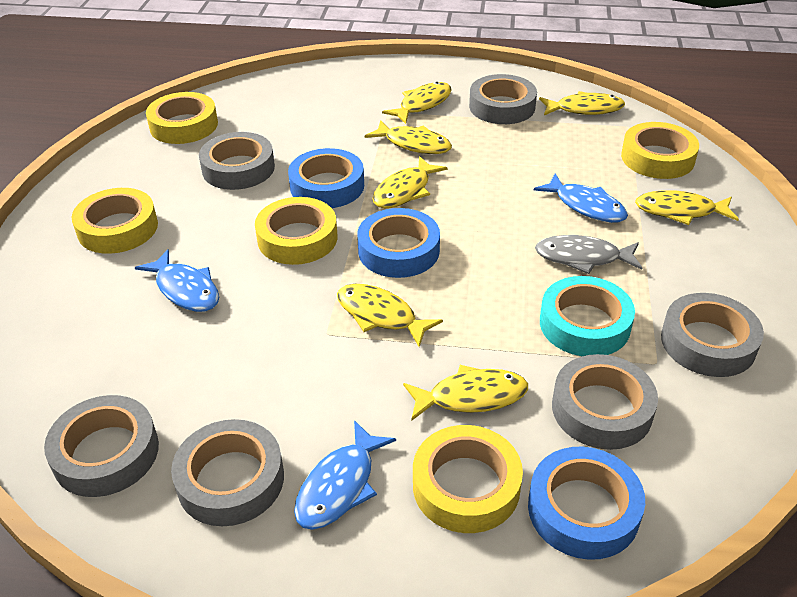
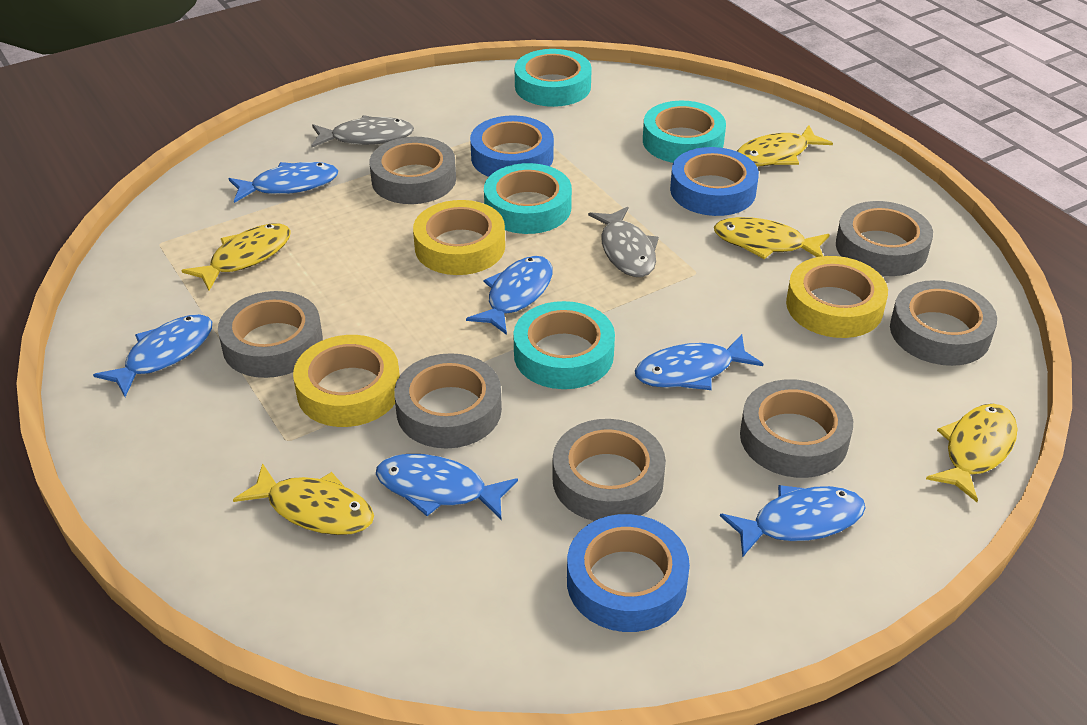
blue fish: [135,249,219,312] [294,420,396,530] [534,173,628,223] = 3 -> [93,314,212,397] [229,162,338,203] [376,454,518,520] [466,256,553,335] [635,334,763,390] [720,485,866,558] = 6
grey fish: [535,235,642,274] = 1 -> [311,115,414,147] [588,207,659,277] = 2
grey tape: [44,395,159,497] [171,419,284,526] [199,132,275,190] [469,74,537,124] [552,354,658,450] [661,293,764,377] = 6 -> [218,291,323,378] [370,137,456,204] [394,353,502,448] [552,419,666,521] [740,379,853,478] [836,201,933,276] [890,280,997,366] = 7
turquoise tape: [540,276,635,356] = 1 -> [484,163,572,234] [513,301,615,389] [515,49,592,107] [643,101,726,163] = 4
yellow fish: [337,284,443,347] [365,120,452,154] [373,156,448,208] [382,82,452,124] [403,365,528,420] [539,91,625,115] [635,190,739,225] = 7 -> [181,223,291,291] [233,463,374,535] [714,217,830,259] [737,125,833,166] [926,404,1017,502] = 5
yellow tape: [72,188,158,254] [146,92,218,144] [255,197,337,265] [413,425,523,533] [621,122,699,179] = 5 -> [293,335,400,427] [413,200,505,275] [786,256,888,338] = 3

